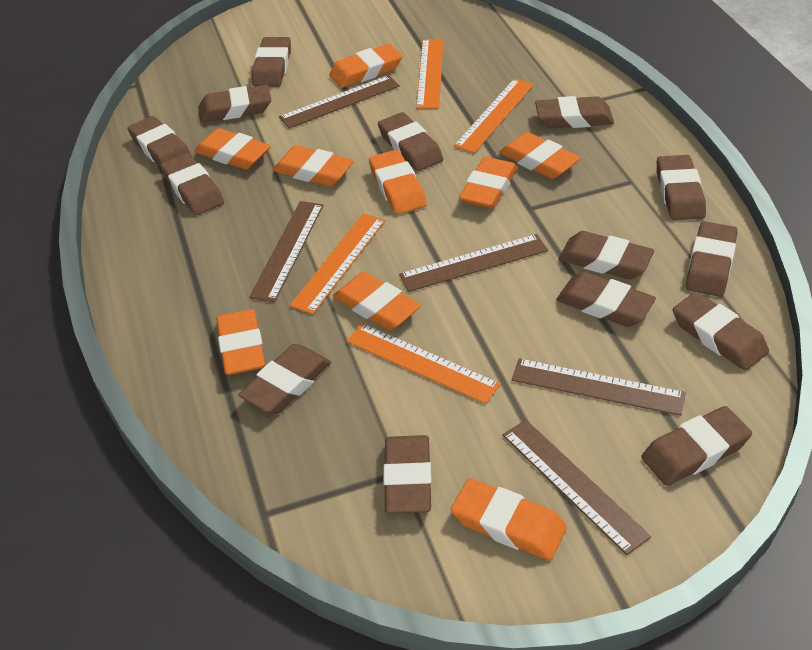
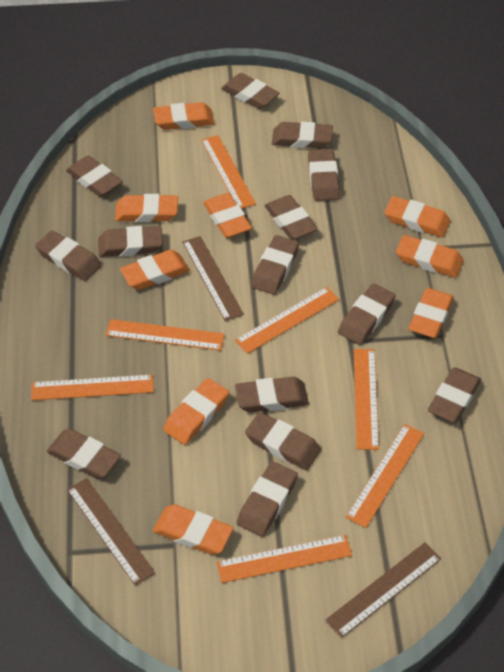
brown ruler: [249,201,324,302] [279,75,400,129] [399,234,548,292] [502,420,651,555] [512,358,686,416] = 5 -> [67,478,155,586] [182,236,244,321] [325,542,441,638] = 3
orange ruler: [290,213,385,314] [347,323,500,404] [416,39,444,109] [454,78,534,153] = 4 -> [31,374,154,400] [106,319,225,351] [201,135,256,209] [217,535,352,583] [235,287,339,354] [346,424,424,528] [354,349,379,450] = 7

